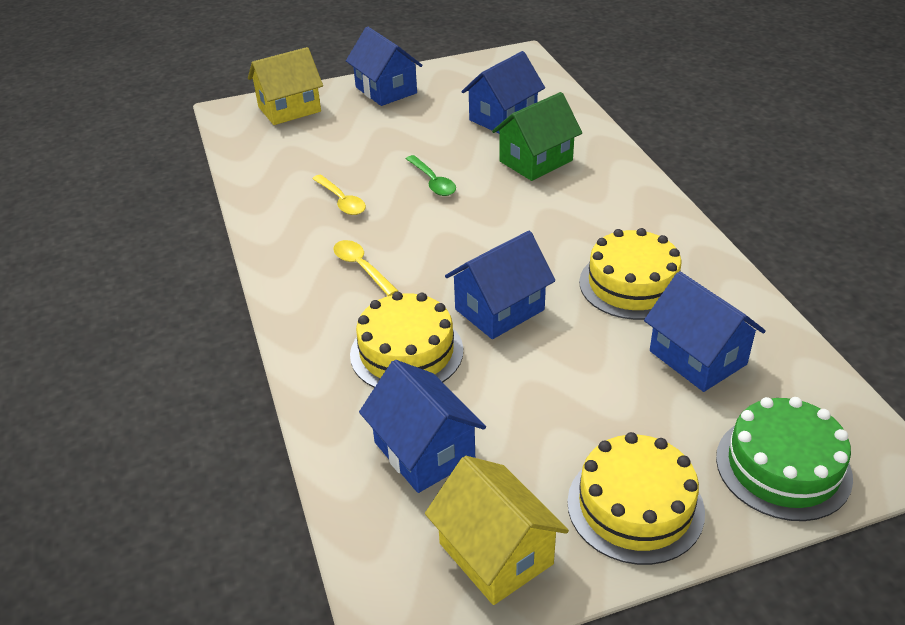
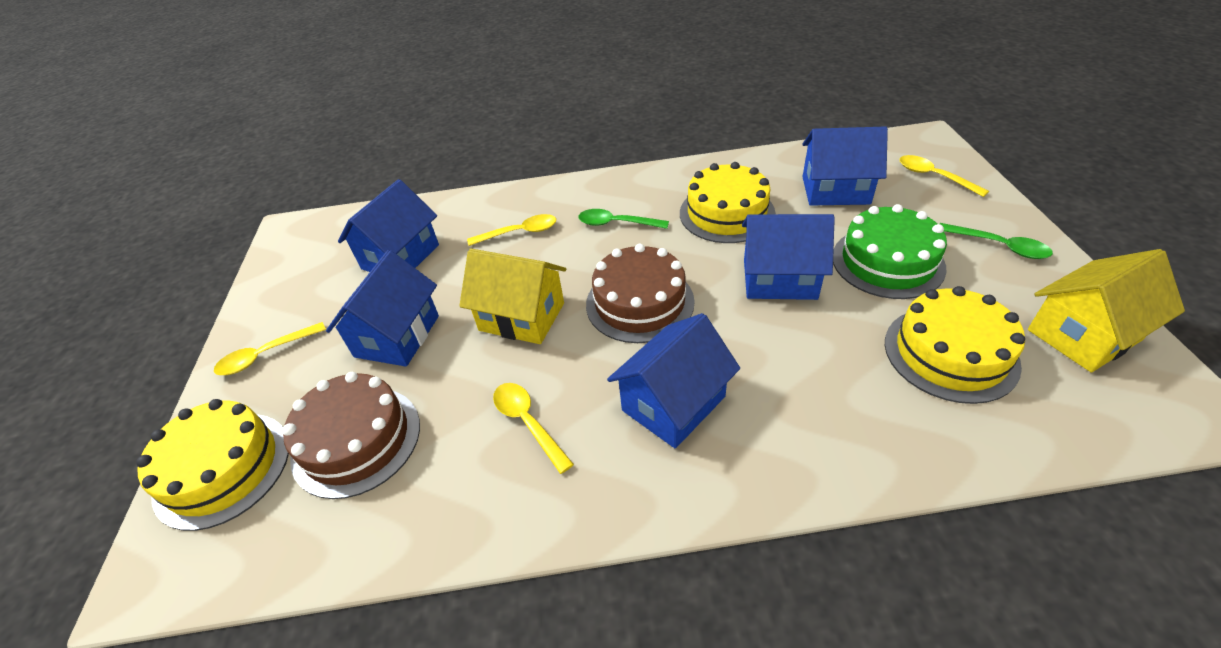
brown cake: none = 0 -> [282,372,420,499] [586,244,695,343] = 2
green house: [492,92,582,181] = 1 -> none = 0
green spoon: [406,155,456,196] = 1 -> [578,209,669,229] [940,223,1053,259] = 2
yellow spoon: [312,174,366,215] [333,240,398,296] = 2 -> [214,322,326,375] [467,214,556,246] [493,383,574,474] [899,155,989,197] = 4

